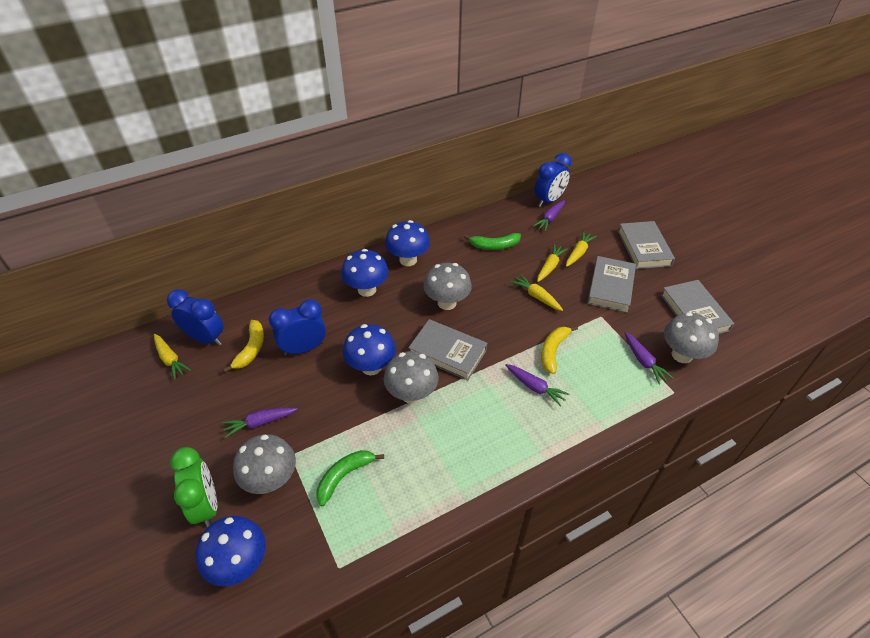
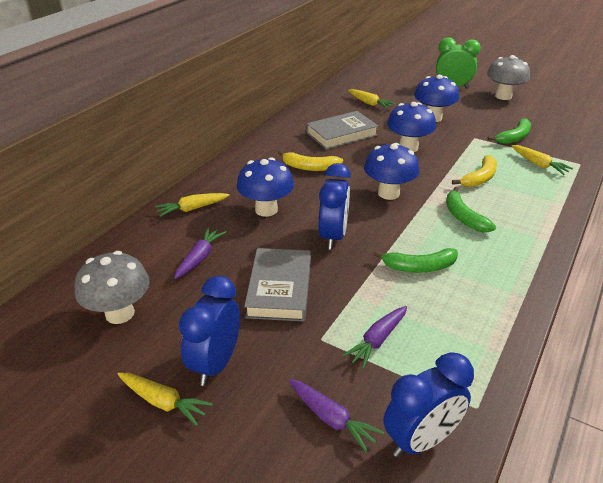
green banana: [316,450,384,506] [464,233,521,250] = 2 -> [373,248,458,273] [446,187,496,232] [488,118,531,144] = 3
grey book: [408,319,487,381] [587,256,636,313] [618,221,675,269] [661,280,734,334] = 4 -> [244,248,311,322] [306,111,378,149] = 2
grey mushroom: [233,434,296,494] [384,351,439,404] [424,263,472,310] [664,312,719,363] = 4 -> [75,251,150,324] [487,55,530,100] = 2
purple carrot: [222,407,298,438] [506,364,570,407] [533,200,565,232] [625,332,673,385] = 4 -> [174,227,226,279] [289,379,384,453] [342,306,407,369] = 3

